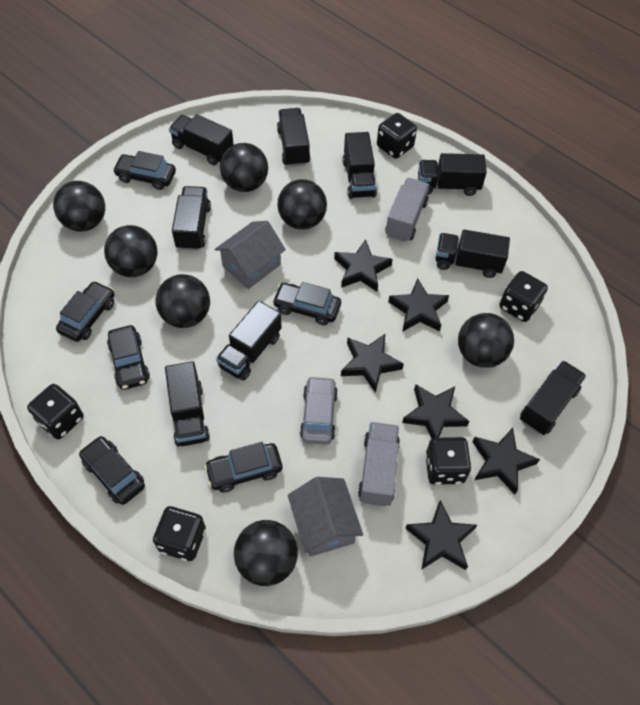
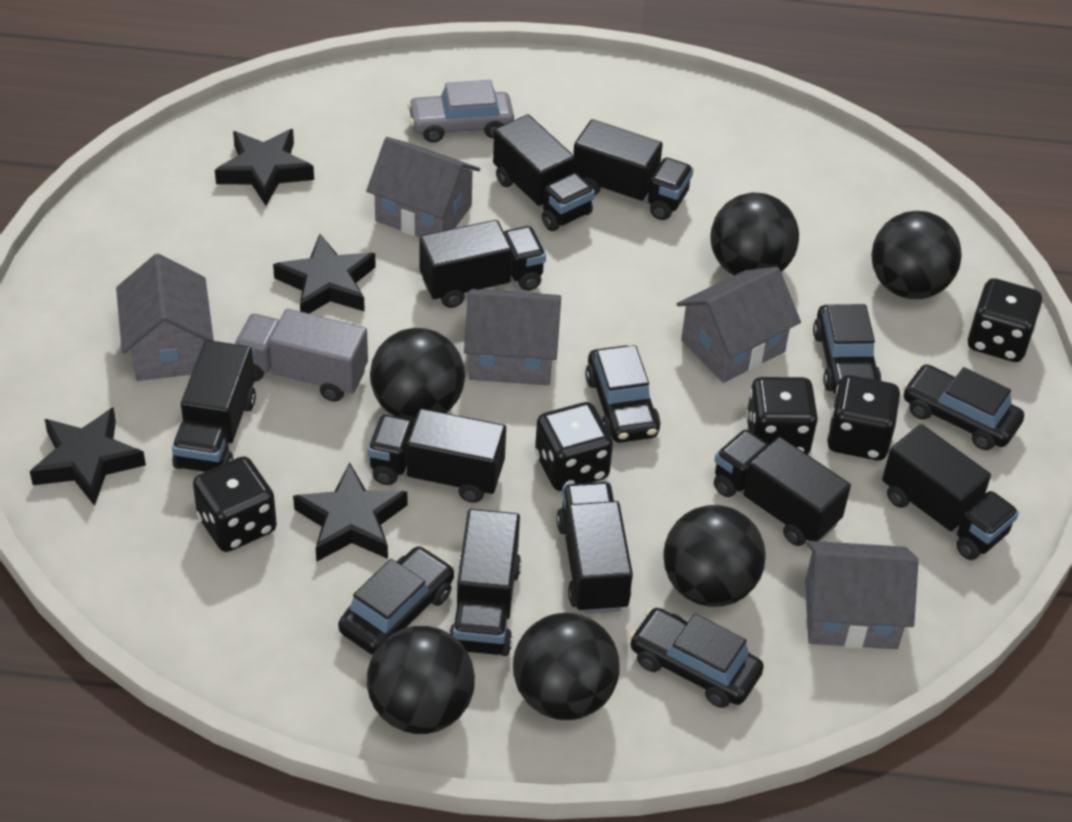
black ball: [53,181,105,232] [104,225,158,277] [155,274,210,328] [220,143,268,192] [234,520,298,586] [277,179,327,230] [458,313,514,368] = 7 -> [367,626,475,734] [370,328,465,422] [513,613,619,720] [663,505,766,607] [711,192,799,275] [871,211,962,299] = 6
black car: [56,281,115,342] [79,436,145,505] [107,325,150,390] [113,151,176,190] [204,442,282,493] [272,282,341,325] = 6 -> [338,546,454,655] [585,345,661,443] [629,608,764,708] [813,304,882,394] [903,364,1024,450] = 5
black star: [334,239,393,292] [341,334,404,393] [388,278,449,332] [402,384,469,439] [405,500,477,570] [472,428,540,494] = 6 -> [30,408,146,506] [215,129,314,205] [273,234,376,314] [293,462,407,562] = 4
grey house: [215,221,286,289] [288,477,363,557] = 2 -> [116,254,214,381] [366,137,480,237] [464,289,561,385] [677,267,801,383] [805,541,919,649] = 5
grey truck: [358,422,400,506] [385,178,429,242] = 2 -> [234,309,368,402] = 1

